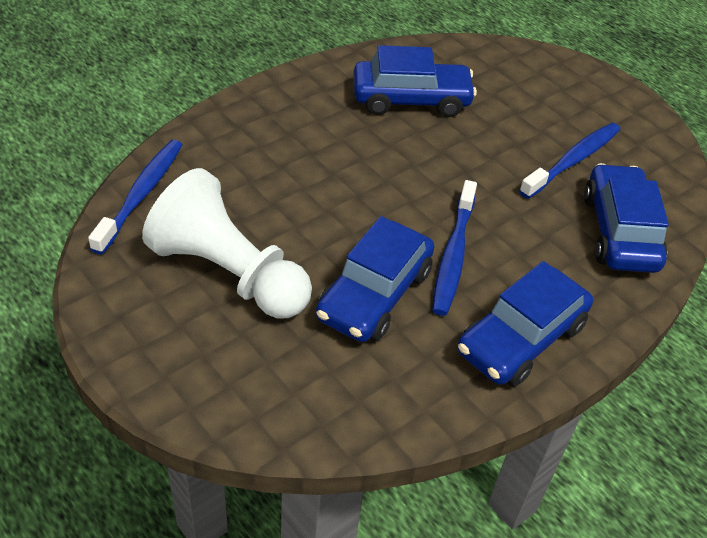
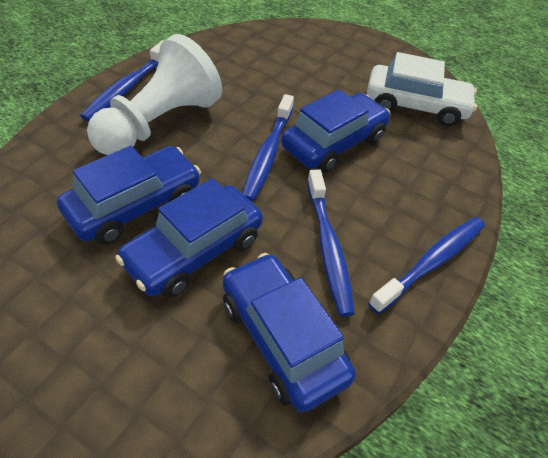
blue toothbrush: [88,140,182,255] [432,180,477,316] [519,123,620,199] = 3 -> [80,40,164,121] [242,94,294,201] [307,169,355,317] [368,217,485,314] = 4
white car: none = 0 -> [367,52,477,126] = 1

